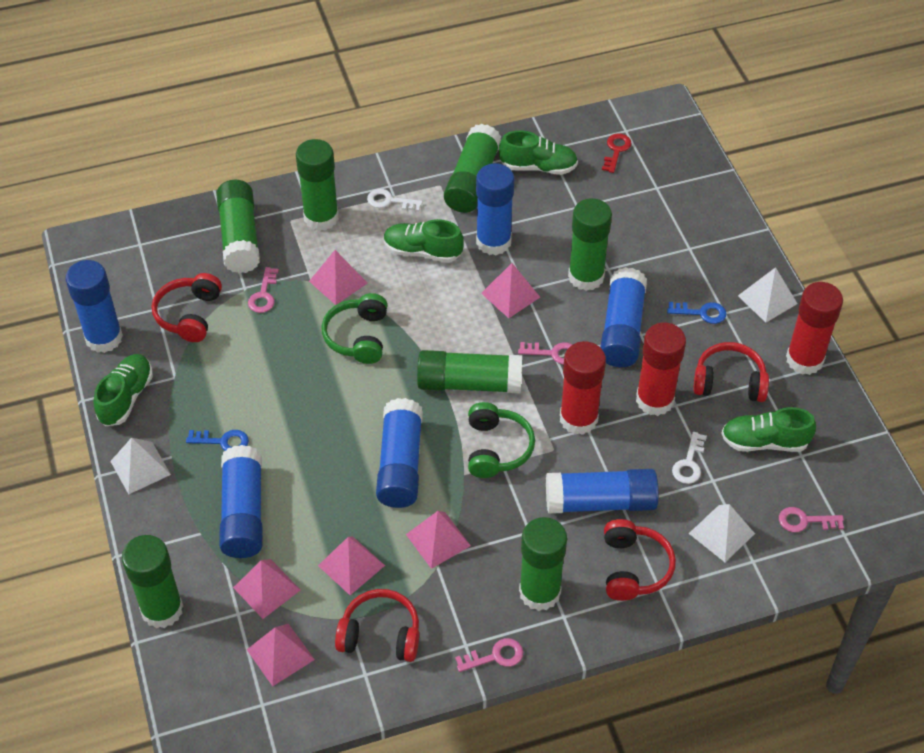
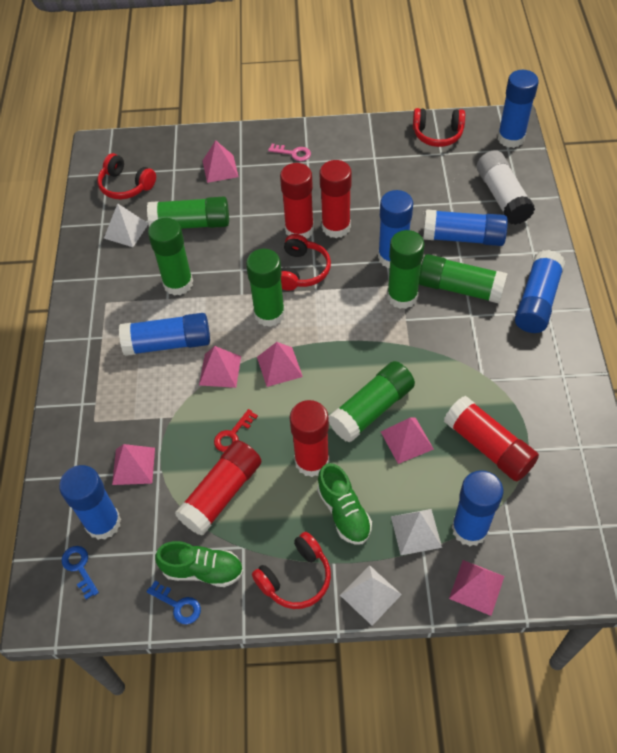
blue glue stick: [66,260,123,353] [219,445,263,558] [376,398,423,508] [476,163,515,255] [546,469,659,514] [600,267,647,367] = 6 -> [59,465,121,540] [119,313,210,356] [378,190,413,268] [423,209,508,246] [451,470,503,546] [498,70,539,148] [515,250,565,333] = 7
green glue stick: [122,535,183,628] [216,180,260,273] [296,139,339,231] [417,350,522,393] [444,124,501,213] [519,517,567,611] [568,198,612,291] = 7 -> [147,196,229,229] [148,218,193,296] [246,249,285,327] [328,361,415,443] [387,230,424,309] [419,254,508,304] = 6
green headphones: [322,293,387,364] [468,402,535,478] = 2 -> none = 0
green shoe: [94,354,153,426] [384,219,464,263] [499,130,578,175] [721,407,816,452] = 4 -> [155,541,243,587] [317,463,372,545] = 2
pink key: [248,267,279,313] [455,638,523,672] [518,342,572,365] [779,507,844,532] = 4 -> [268,144,311,161] = 1
red glue stick: [560,341,606,435] [636,322,686,416] [786,282,843,375] = 3 -> [175,440,261,536] [280,163,314,239] [289,400,329,477] [320,160,352,238] [444,396,539,481] = 5
white glue stick: none = 0 -> [477,150,535,225] = 1
white key: [367,189,423,212] [672,432,707,484] = 2 -> none = 0

